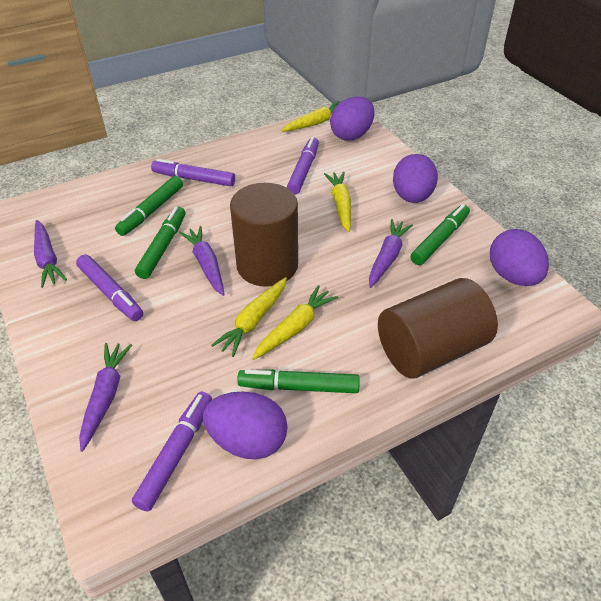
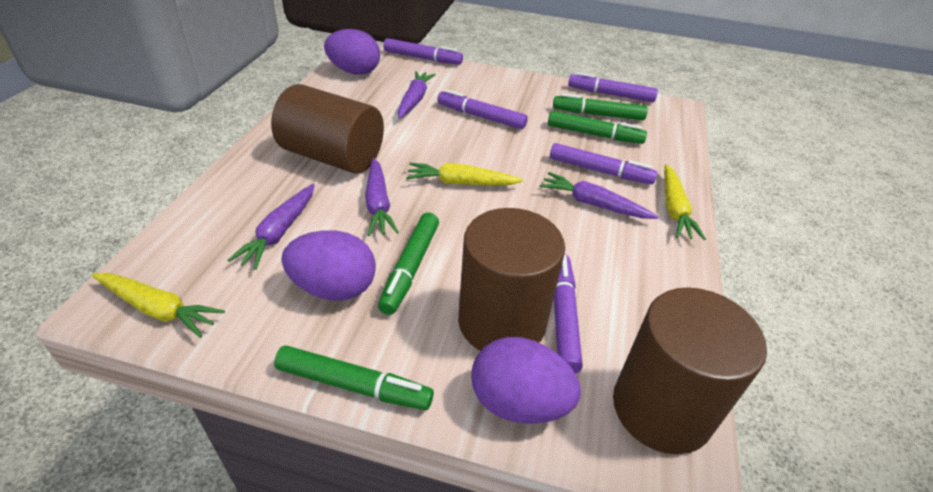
brown cylinder: [230,183,298,287] [378,278,498,378] = 2 -> [271,84,384,174] [458,208,565,351] [613,287,767,454] = 3
purple egg: [203,391,288,459] [330,97,375,141] [393,154,438,203] [490,229,549,286] = 4 -> [281,230,376,301] [324,29,380,75] [471,337,581,424] = 3
purple marker: [76,255,143,321] [132,392,212,512] [151,159,235,186] [287,137,319,195] = 4 -> [383,38,463,65] [437,89,528,129] [550,143,657,184] [554,254,583,374] [568,72,658,102] = 5
yellow carrot: [211,277,287,357] [252,285,338,360] [281,101,340,132] [324,172,351,232] = 4 -> [91,273,225,338] [406,163,523,185] [664,164,706,240] = 3

